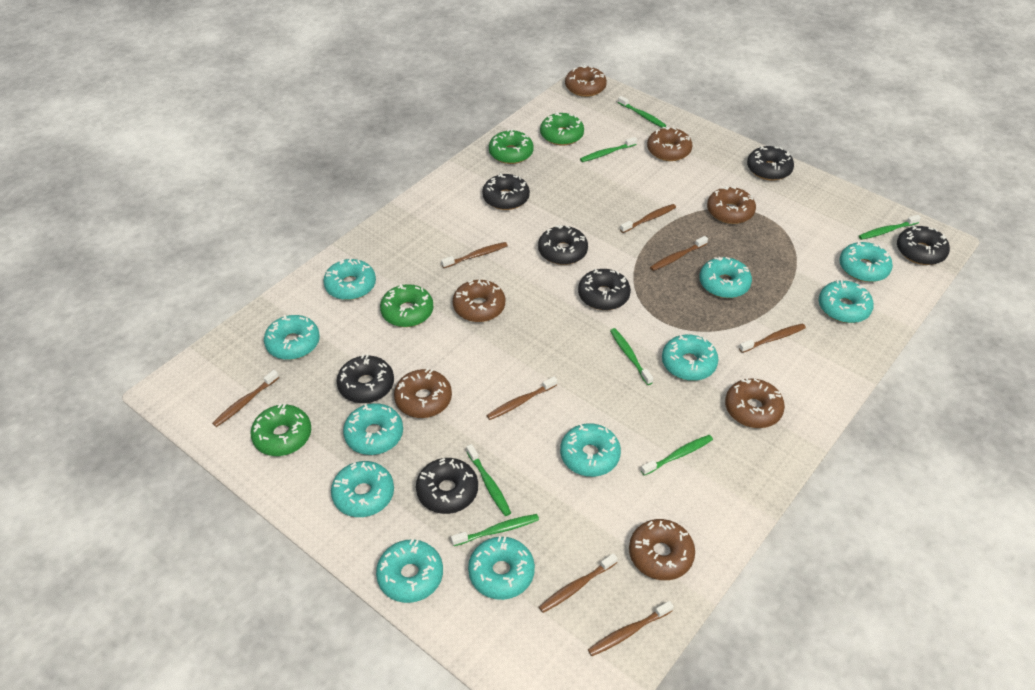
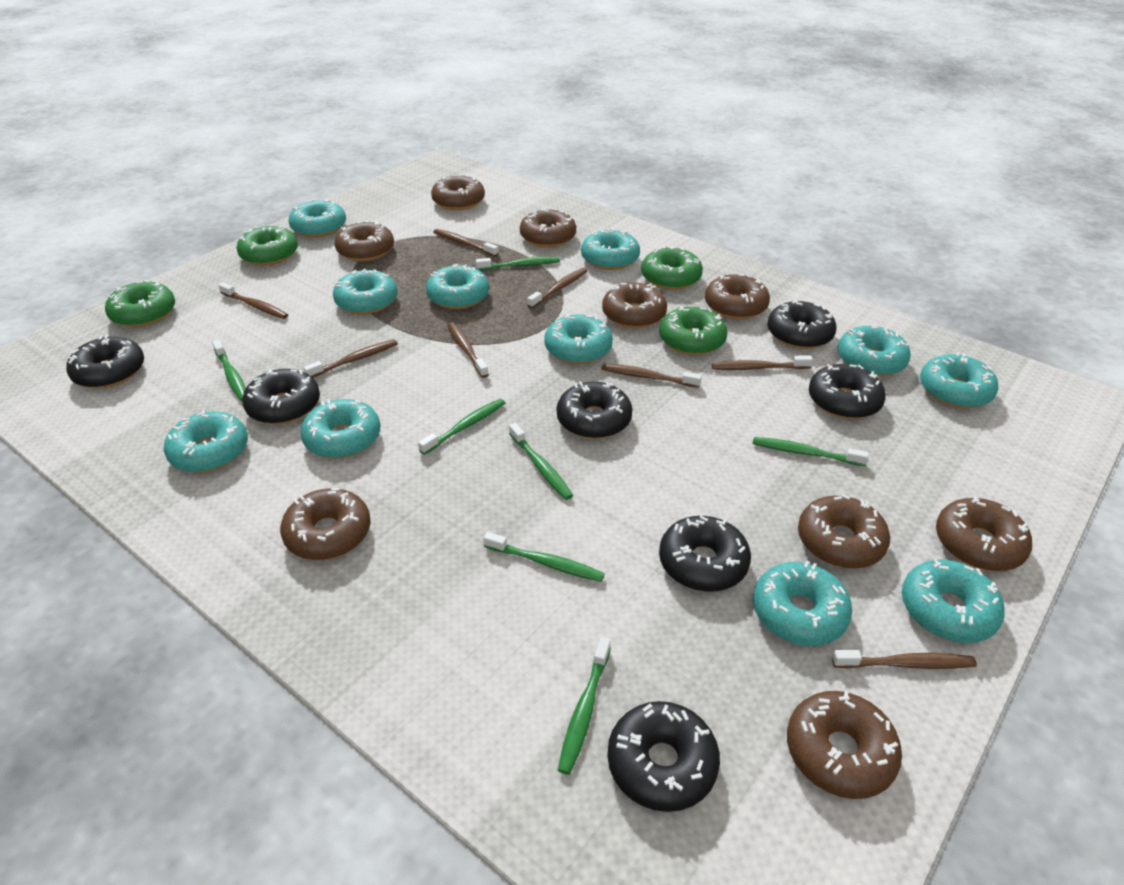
brown donut: [394,368,452,418] [453,279,505,322] [565,65,607,97] [629,519,695,580] [647,127,692,161] [707,186,756,224] [725,378,785,428] = 7 -> [280,488,371,560] [334,221,394,261] [431,175,485,210] [520,208,576,248] [602,283,667,328] [705,274,770,319] [787,691,902,799] [798,494,890,569] [936,496,1032,571] = 9

